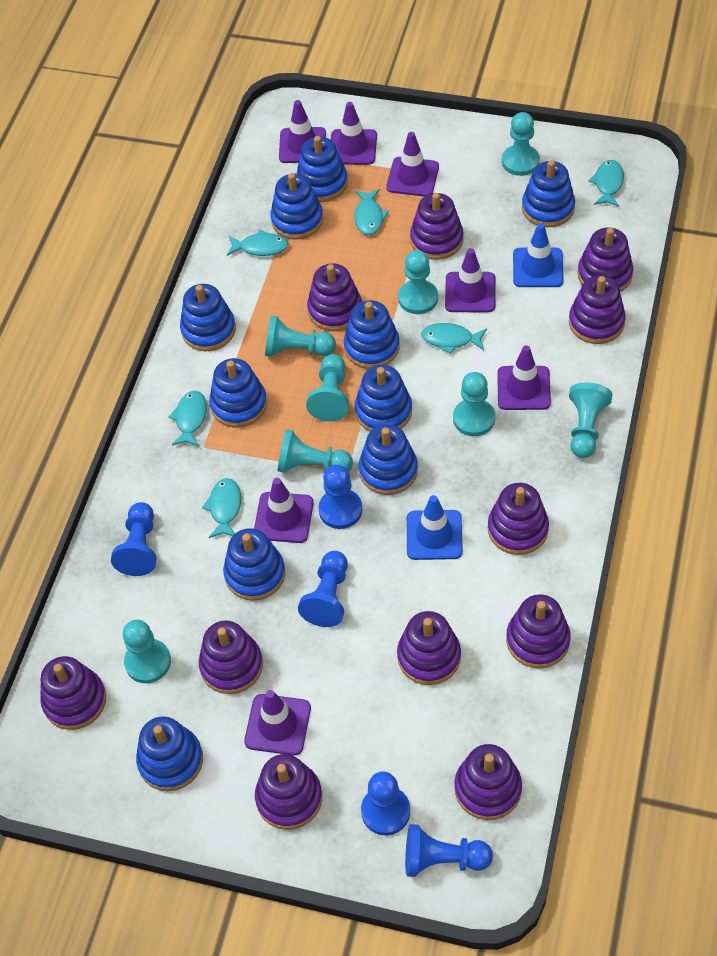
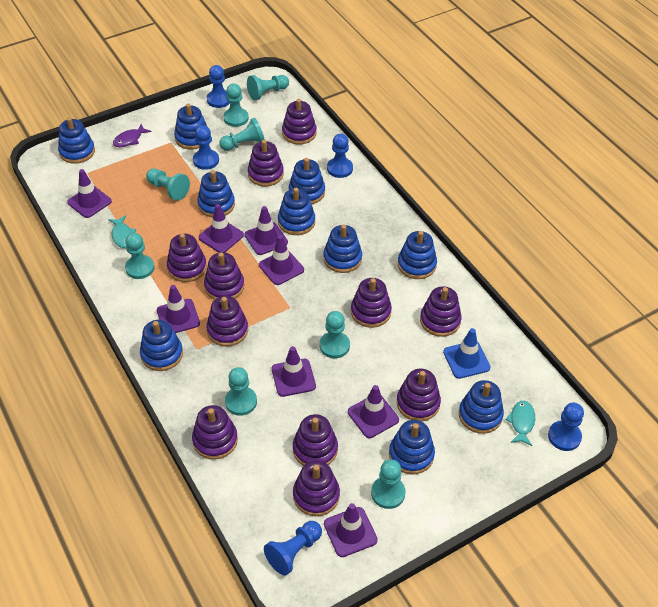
blue traffic cone: [407,495,463,560] [513,223,563,287] = 2 -> [443,328,490,379] = 1
purple fish: none = 0 -> [113,124,152,147] = 1
purple traffic cone: [244,690,311,756] [254,478,314,543] [279,100,326,163] [331,102,377,165] [386,132,439,197] [445,248,495,312] [497,345,551,410] = 7 -> [67,169,112,218] [157,285,200,333] [199,204,244,253] [245,206,288,255] [259,235,304,285] [272,346,316,397] [324,503,378,557] [348,385,399,438] = 8
turquoise fish: [169,391,207,447] [202,478,241,538] [227,229,289,256] [354,189,389,235] [421,323,487,354] [589,160,624,207] = 6 -> [108,215,136,248] [505,401,535,446] = 2

